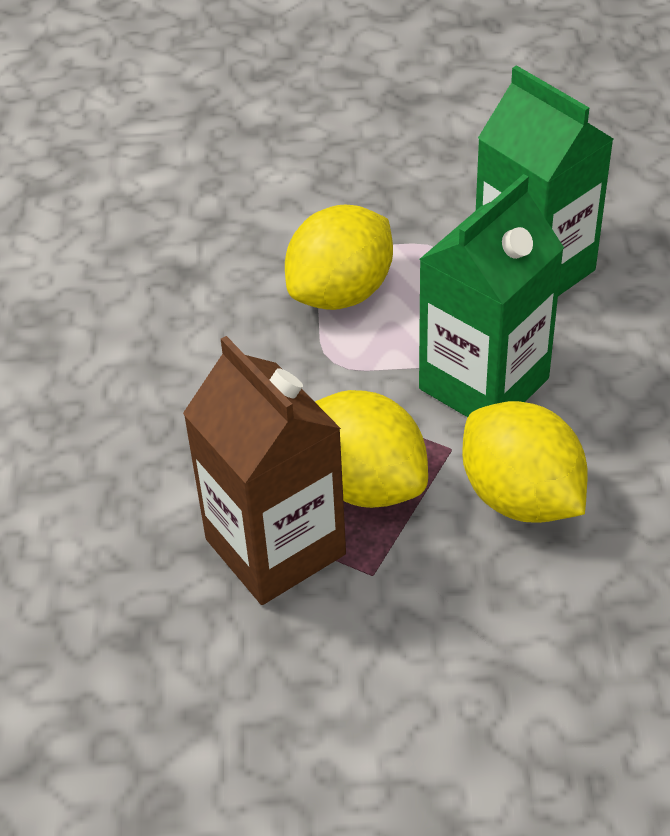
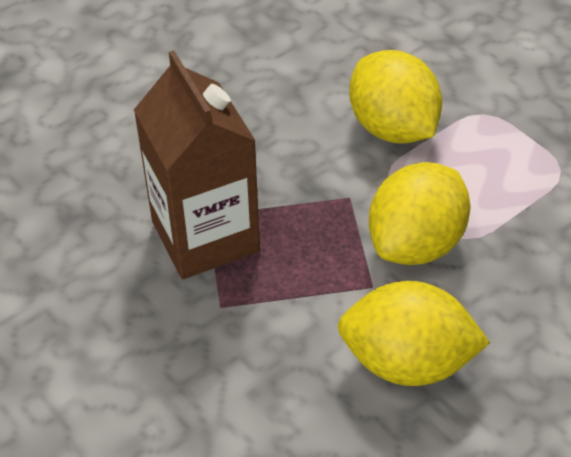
green carton: [419,174,564,417] [476,65,613,296] = 2 -> none = 0

